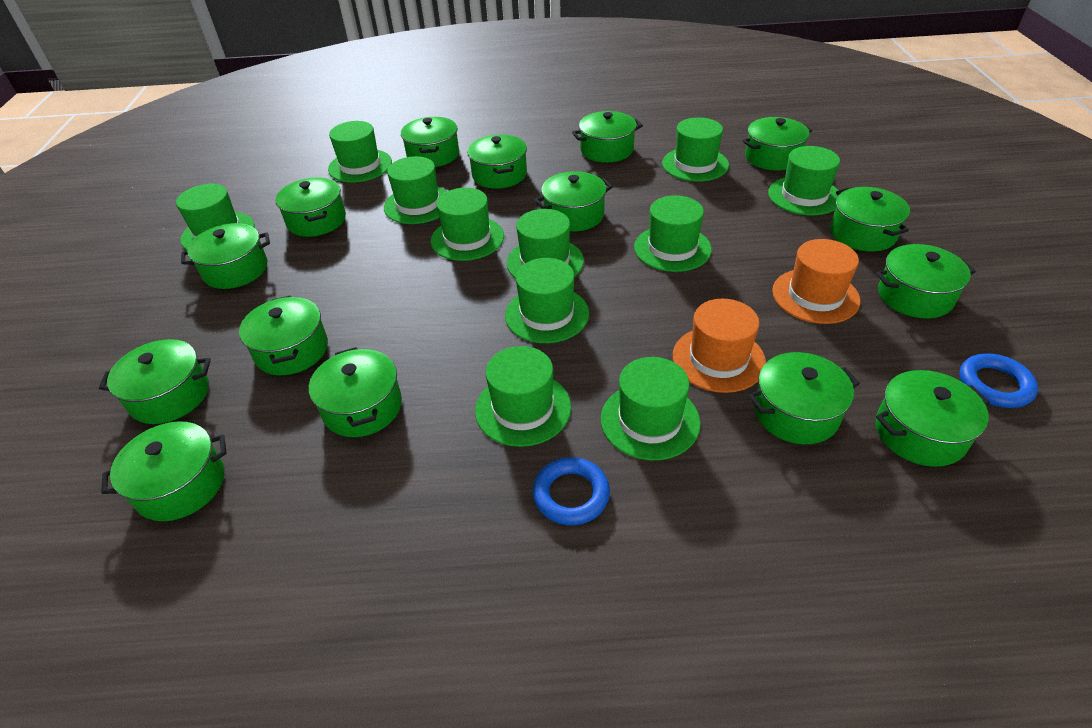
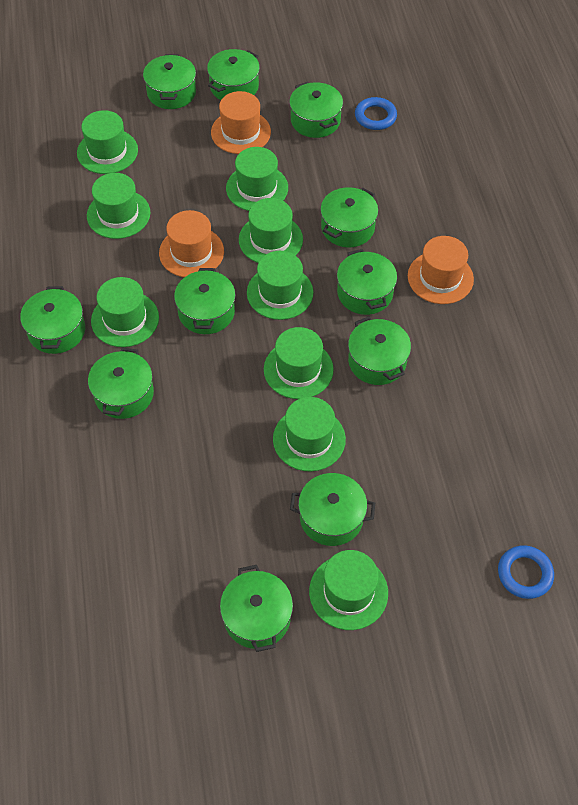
green hat: [176,184,254,250] [328,121,392,182] [384,156,447,224] [431,188,504,261] [475,346,571,447] [505,258,589,343] [507,209,584,279] [601,357,701,460] [634,195,712,272] [662,117,729,182] [768,146,840,215] = 11 -> [77,110,138,174] [87,173,150,239] [91,277,159,347] [226,147,288,211] [239,198,303,263] [247,251,313,320] [264,327,334,399] [273,397,346,471] [309,550,388,630] = 9
green pot: [99,339,211,424] [101,421,227,521] [181,223,270,289] [239,296,328,375] [276,177,346,237] [309,347,402,437] [401,117,459,167] [467,134,527,189] [534,171,613,232] [572,111,643,163] [742,117,812,170] [748,352,860,444] [830,187,910,252] [875,370,990,467] [876,244,976,319] = 15 -> [20,286,85,354] [88,347,154,419] [143,54,196,109] [174,268,236,334] [207,49,260,100] [220,565,293,652] [289,82,343,138] [290,473,375,546] [320,187,378,247] [337,249,397,315] [348,317,411,385] = 11
orange hat: [673,299,766,393] [772,239,860,324] = 2 -> [159,210,224,277] [211,91,271,154] [408,236,474,304] = 3

